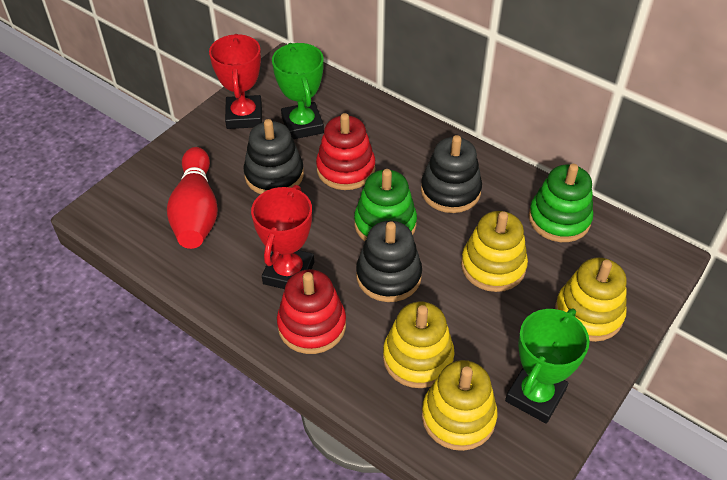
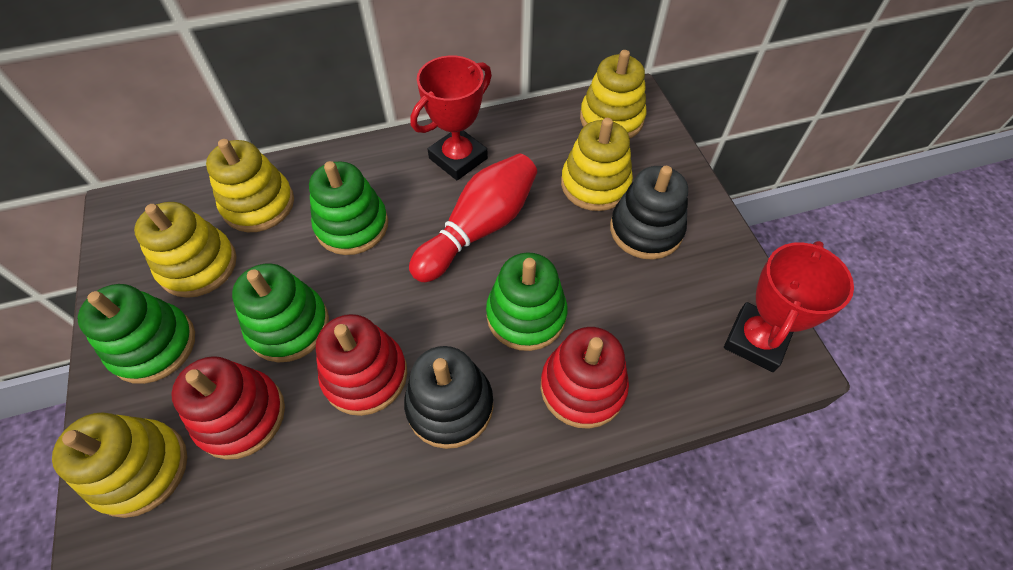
black stacking toy: [243,119,304,194] [356,221,422,302] [421,135,482,213] = 3 -> [404,346,493,449] [610,166,688,260] = 2
green stacking toy: [354,169,417,241] [529,164,594,242] = 2 -> [78,284,195,384] [232,263,329,362] [309,161,388,255] [486,252,568,351] = 4
green trophy: [272,43,324,139] [505,309,589,424] = 2 -> none = 0
red stacking toy: [277,269,346,354] [316,113,375,190] = 2 -> [171,356,285,460] [316,314,407,416] [541,327,629,429] = 3
yellow stacking toy: [383,302,455,388] [422,360,497,451] [461,211,528,292] [555,258,627,342] = 4 -> [52,413,187,518] [134,202,237,298] [206,139,294,232] [561,118,633,211] [580,50,647,138] = 5

